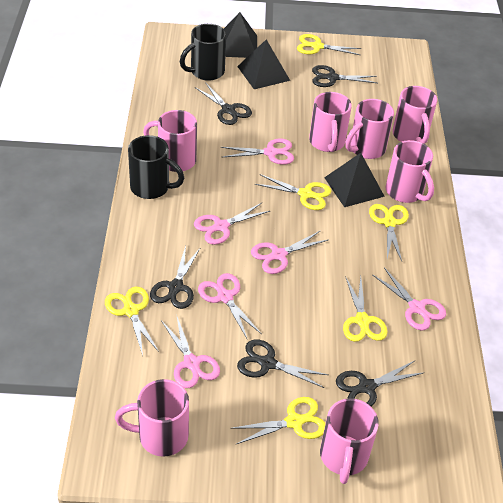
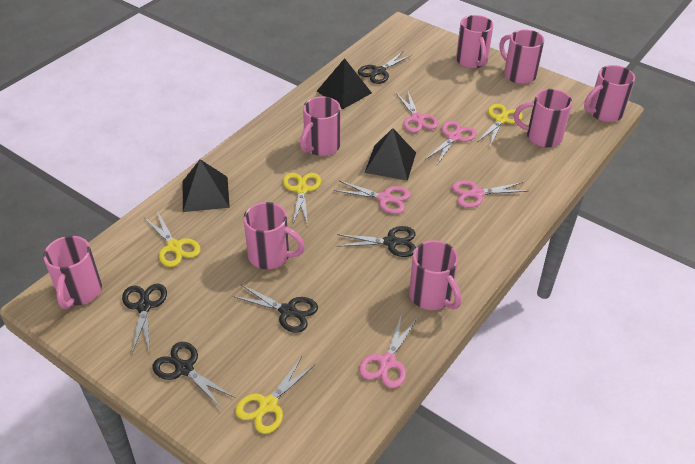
black mug: [128,135,184,199] [180,24,226,81] = 2 -> none = 0
pink mug: [115,379,189,457] [143,110,197,172] [309,92,352,152] [320,398,379,484] [345,99,394,159] [386,140,434,203] [393,86,437,144] = 7 -> [43,236,102,309] [243,202,305,269] [300,96,341,156] [409,240,461,310] [456,15,493,69] [500,29,544,84] [514,89,572,148] [584,65,635,122] = 8
pink scissors: [161,315,220,388] [194,203,270,245] [198,273,262,340] [221,139,294,165] [251,230,329,274] [372,268,446,331] = 6 -> [334,181,411,214] [359,314,417,388] [396,92,438,133] [425,121,477,165] [452,180,528,208] = 5
yellow scissors: [105,287,159,355] [230,397,326,444] [255,174,332,210] [297,34,361,55] [343,276,387,342] [369,204,409,261] = 6 -> [145,211,201,267] [235,357,316,434] [283,173,321,225] [478,104,522,146] = 4

